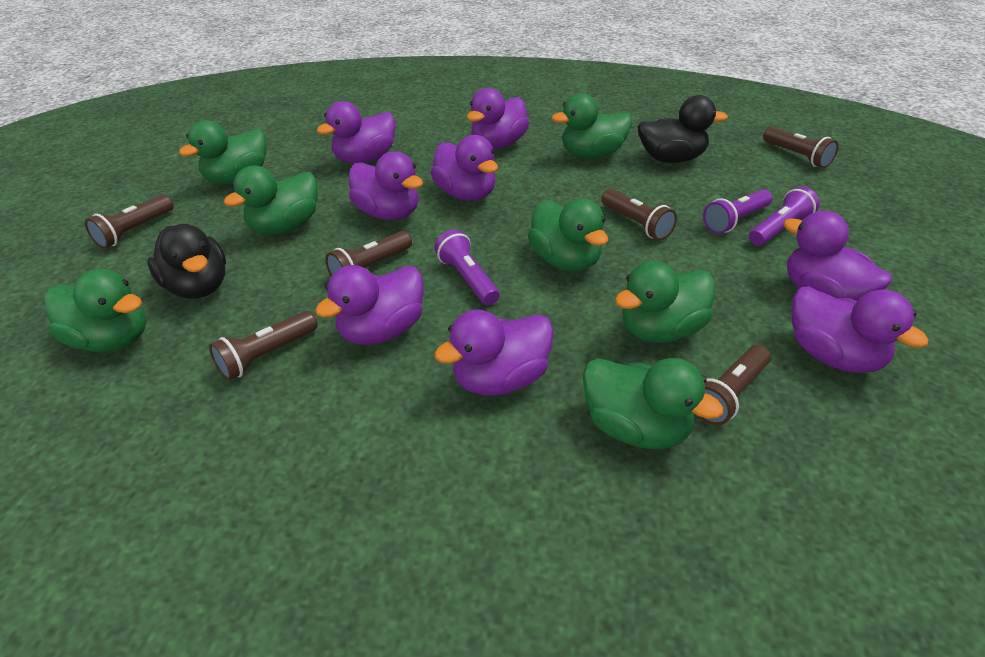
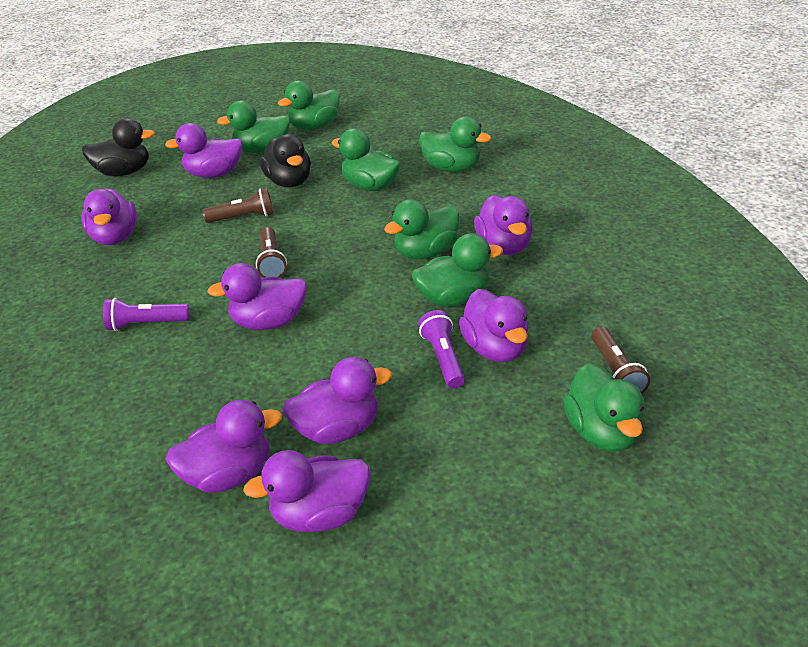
brown flashlight: [85,195,174,249] [209,311,317,381] [325,231,412,276] [601,189,677,241] [698,345,771,425] [763,127,839,168] = 6 -> [202,188,274,223] [256,227,287,278] [591,327,650,394] = 3
purple flashlight: [435,229,500,305] [703,189,773,234] [749,186,820,246] = 3 -> [103,298,189,331] [418,310,465,389] = 2

